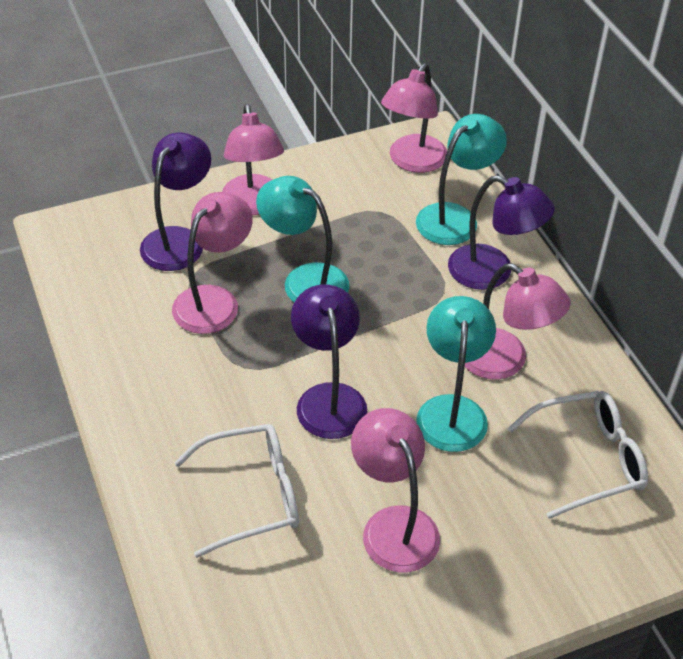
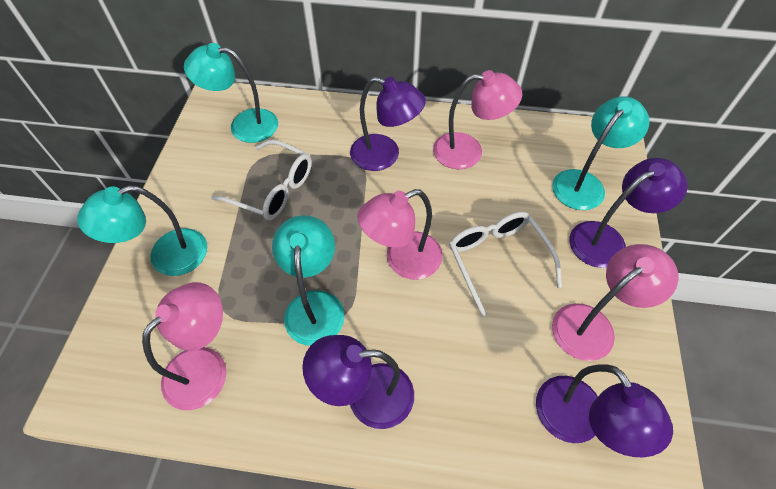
pink lamp: [172,192,253,334] [222,104,284,215] [351,408,440,573] [381,63,447,173] [465,263,571,380] = 5 -> [142,282,227,410] [357,189,443,280] [433,70,522,169] [552,244,678,361] = 4
purple lamp: [140,132,211,271] [291,284,367,439] [448,175,555,290] = 3 -> [302,335,414,429] [350,77,426,171] [536,364,673,457] [570,158,688,268] = 4
turquoise lamp: [256,176,349,302] [416,114,507,245] [416,296,496,452] = 3 -> [77,185,207,276] [184,43,278,143] [272,215,345,346] [552,96,650,210] = 4

